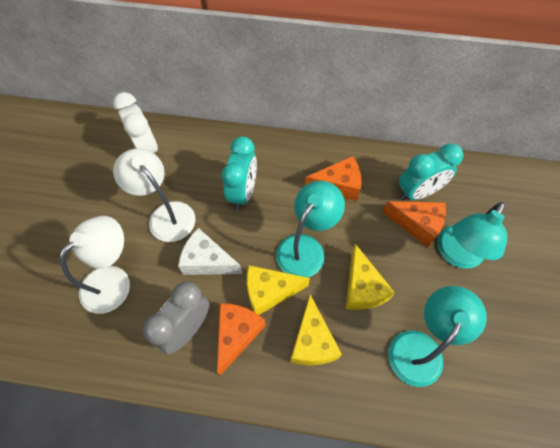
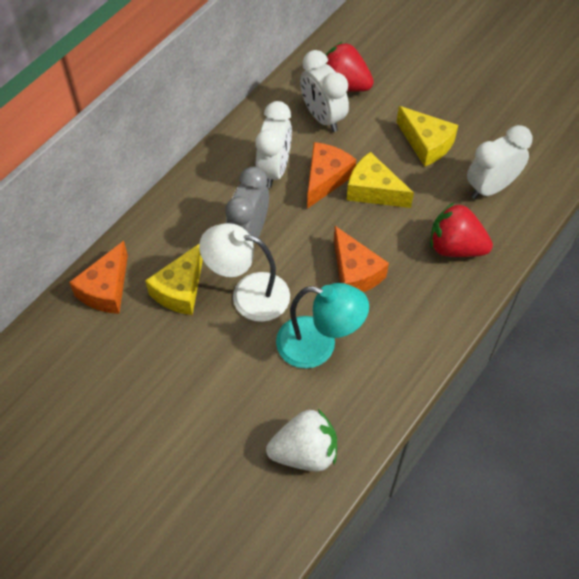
red strawberry: none = 0 -> [325,41,374,92] [430,203,493,257] = 2
turquoise clock: [222,136,257,210] [399,143,463,200] = 2 -> none = 0
turquoise lamp: [276,181,345,278] [388,286,487,387] [437,202,507,269] = 3 -> [276,283,369,368] = 1
white cheese: [178,228,242,275] = 1 -> none = 0
white clock: [113,92,158,153] = 1 -> [255,101,292,188] [300,50,349,132] [467,125,532,199] = 3
white lamp: [60,216,130,314] [113,148,195,242] = 2 -> [199,223,290,322] = 1
white strawberry: none = 0 -> [266,409,337,471] = 1

